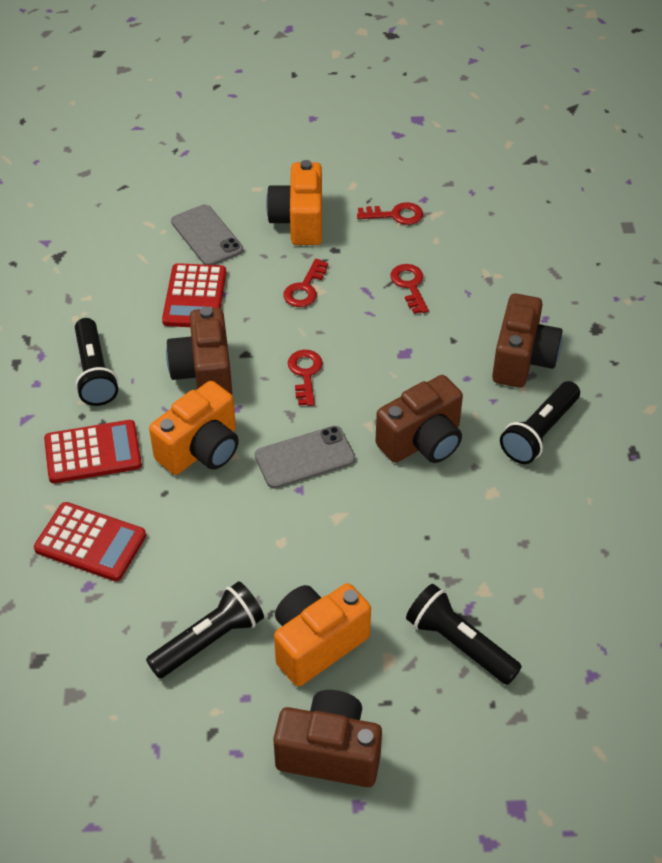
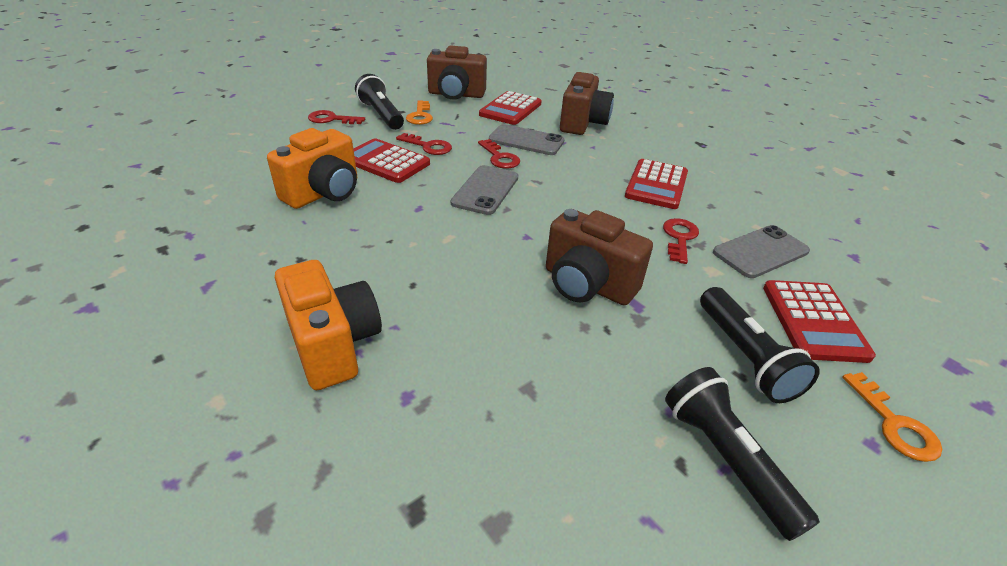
black flashlight: [75,318,118,406] [146,581,264,678] [406,584,522,685] [500,381,580,464] = 4 -> [355,74,404,130] [665,367,820,541] [700,287,820,403] = 3
brown camera: [166,307,232,395] [273,690,382,787] [375,375,463,463] [492,293,562,388] = 4 -> [427,45,487,100] [546,209,653,306] [560,72,614,135] = 3
grey phone: [171,204,243,265] [255,426,355,489] = 2 -> [451,165,518,215] [489,124,564,155] [713,225,810,278] = 3
orange camera: [149,381,239,475] [266,160,322,245] [274,583,371,686] = 3 -> [267,128,357,209] [275,260,382,390] = 2
orange key: none = 0 -> [406,100,433,125] [842,372,942,462] = 2
red calculator: [34,502,146,581] [44,420,142,483] [162,263,226,327] = 3 -> [353,138,430,183] [479,91,542,125] [625,159,688,209] [763,280,876,363] = 4

